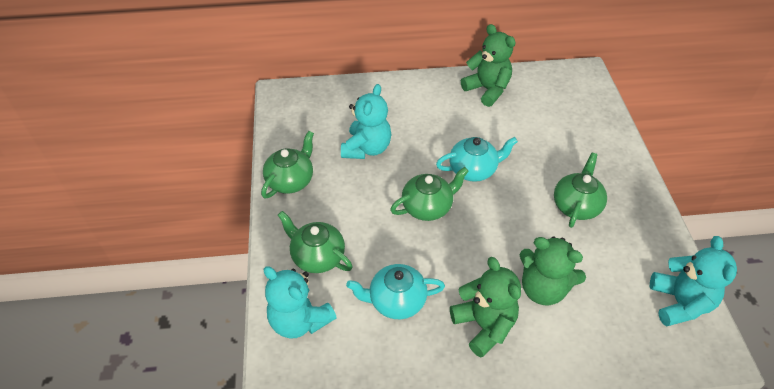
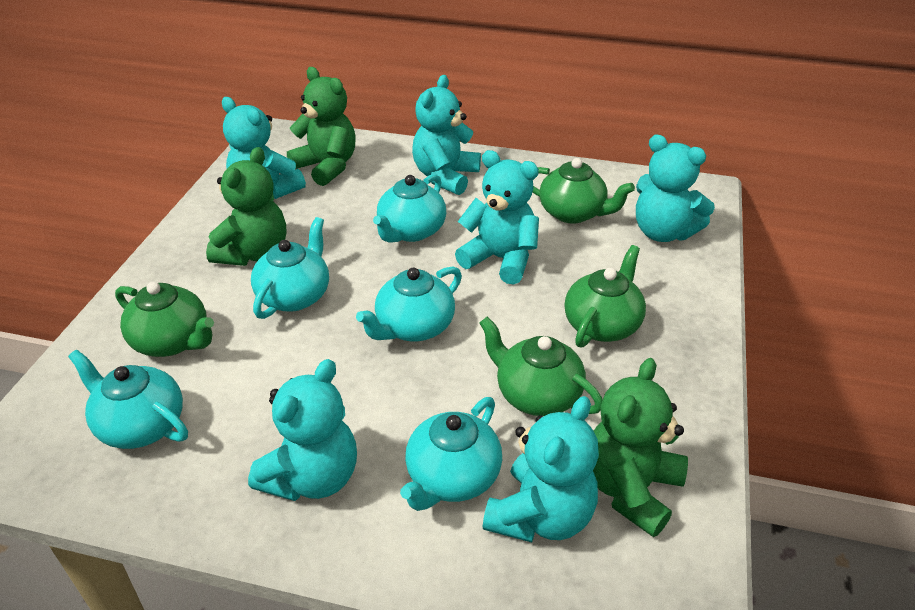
turquoise teapot: [346,264,445,319] [436,137,518,182] = 2 -> [68,350,188,449] [251,217,329,319] [356,266,462,341] [373,174,446,243] [400,397,502,511] = 5
turquoise teddy bear: [264,266,337,339] [341,84,392,159] [650,236,737,327] = 3 -> [222,97,306,199] [248,359,357,501] [412,75,481,195] [455,150,539,285] [483,396,599,542] [636,135,715,242] = 6

